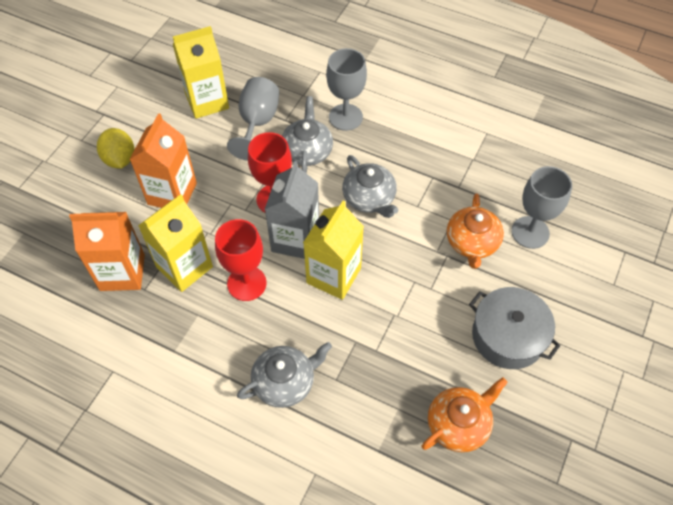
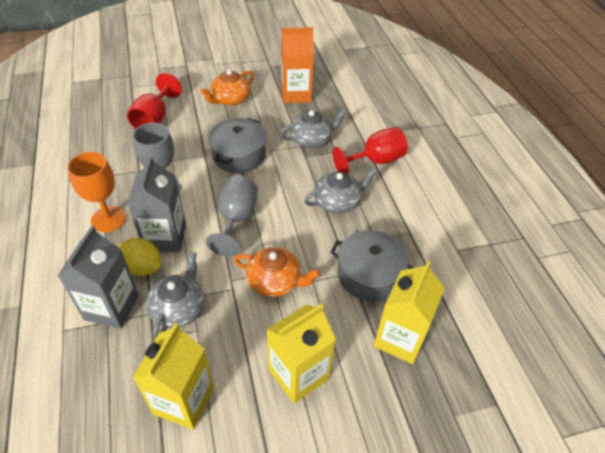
grey carton: [265,161,319,259] = 1 -> [57,226,139,329] [127,156,186,252] = 2
grey goblet: [227,77,279,161] [326,48,367,131] [511,166,572,249] = 3 -> [133,123,181,193] [206,175,258,256] = 2
grey pot: [469,287,560,369] = 1 -> [208,118,267,173] [330,230,414,301] = 2
orange carton: [69,212,145,291] [129,113,197,208] = 2 -> [281,27,314,103] = 1
orange goblet: none = 0 -> [67,152,126,232] = 1

